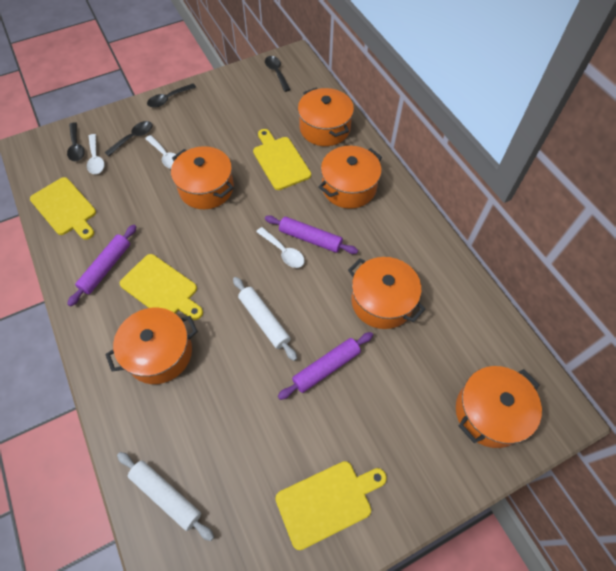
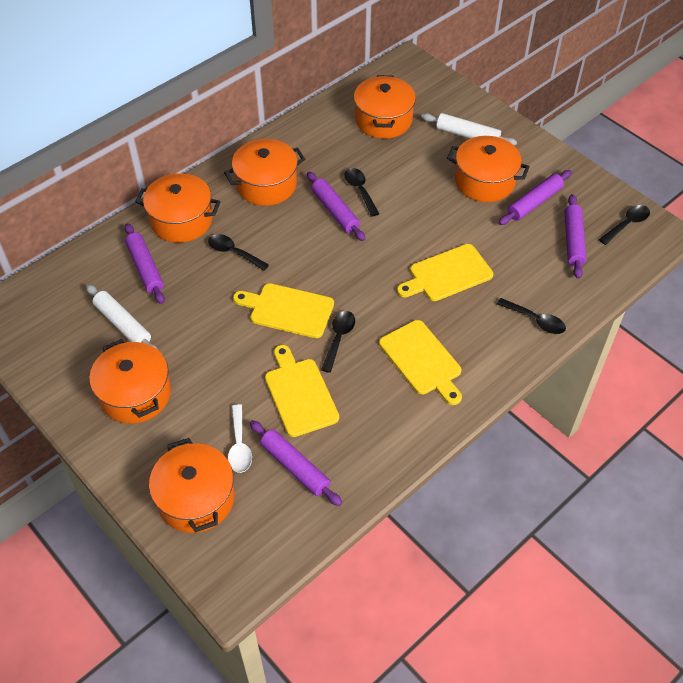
black spoon: [67,122,85,161] [105,121,152,156] [147,84,196,108] [265,56,291,92] = 4 -> [208,234,269,271] [321,311,355,373] [345,168,379,216] [497,298,566,334] [599,205,650,245] = 5
purple rolling pin: [67,225,136,307] [265,215,358,254] [278,332,373,400] = 3 -> [125,223,165,304] [250,420,342,506] [307,171,365,241] [499,170,572,225] [564,194,586,279] = 5
white spoon: [87,134,104,174] [145,135,176,169] [256,227,305,268] = 3 -> [228,404,252,473] = 1

